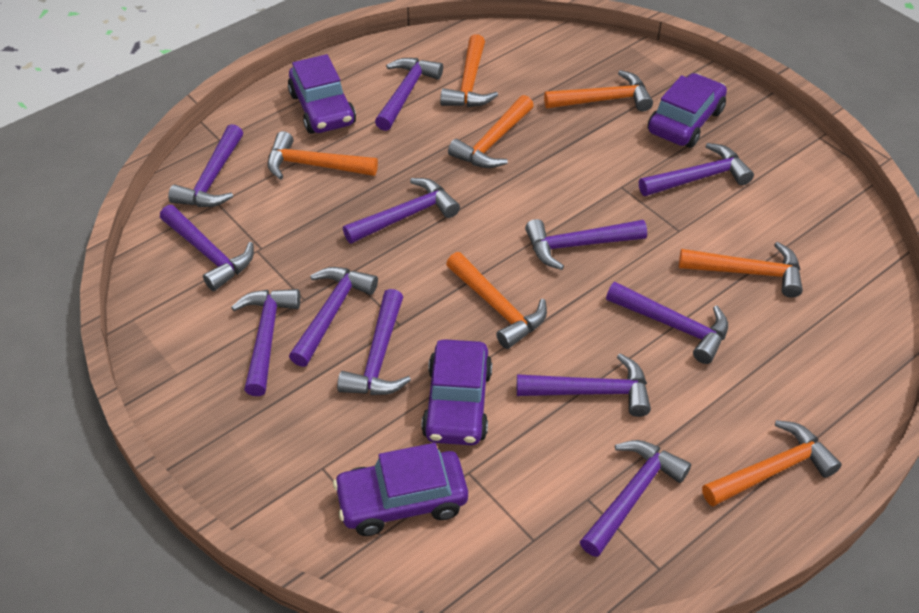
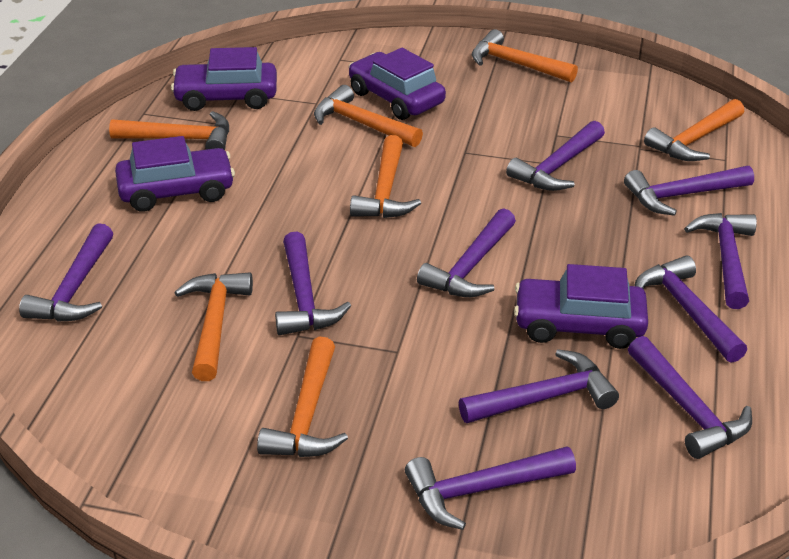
purple hammer: [160,205,254,291] [168,124,243,207] [231,289,300,396] [289,267,378,367] [337,289,411,395] [343,178,460,244] [375,58,443,131] [517,354,651,417] [525,219,647,270] [580,440,691,557] [606,282,728,364] [639,143,754,196] = 12 -> [19,223,113,322] [275,232,351,335] [405,446,576,530] [417,208,516,297] [459,349,619,423] [506,121,605,191] [624,166,754,216] [628,336,752,459] [635,256,747,363] [684,213,757,309] = 10

